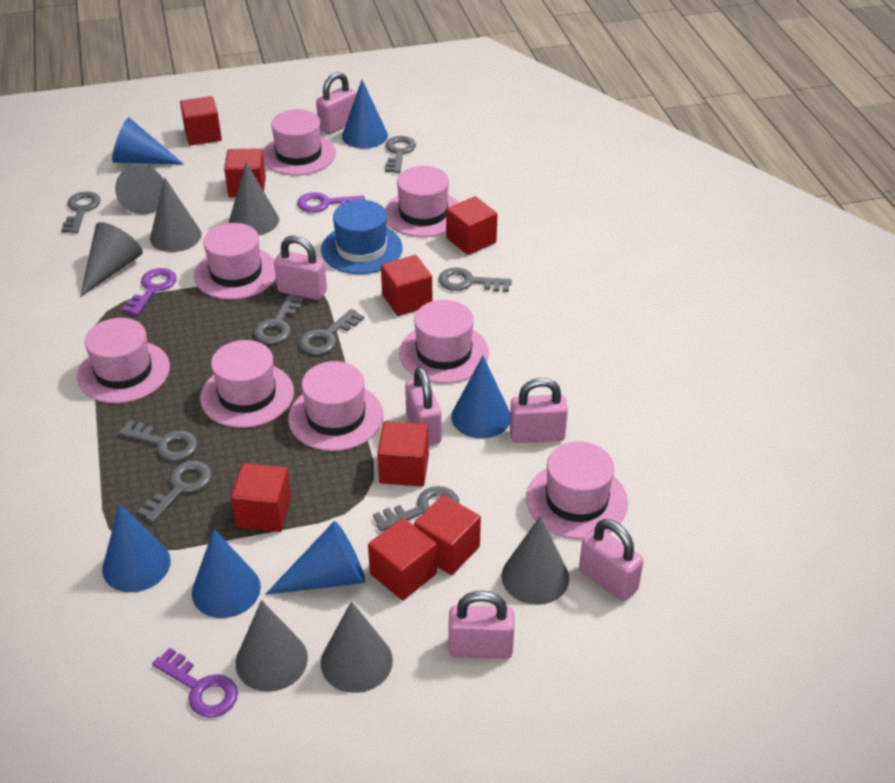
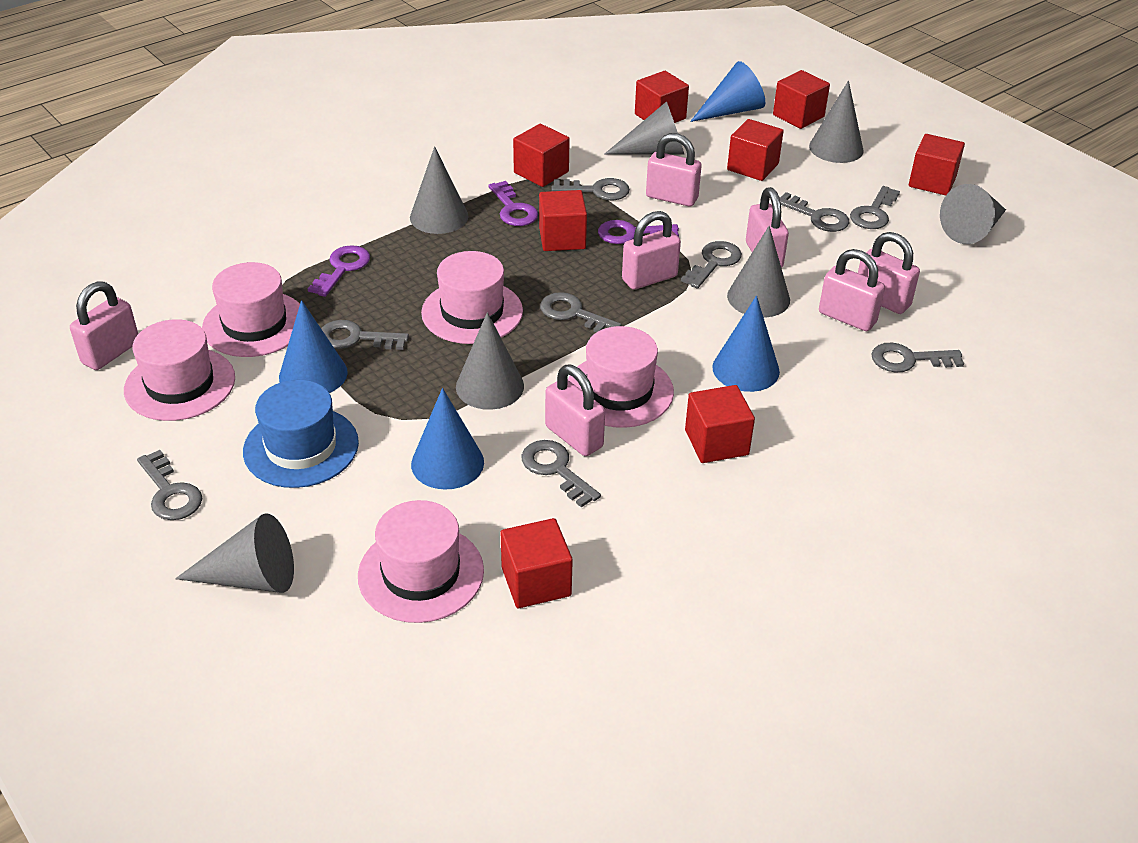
blue cone: [102,504,171,592] [112,117,184,165] [192,529,261,618] [265,521,365,595] [342,80,388,149] [451,356,510,438] = 6 -> [279,300,348,393] [411,388,484,490] [690,61,765,122] [712,296,780,392] = 4
grey key: [61,191,101,233] [119,420,198,461] [137,461,212,523] [254,294,305,344] [299,309,364,355] [373,486,459,531] [385,136,416,173] [439,267,512,292] = 8 -> [137,450,202,520] [321,320,409,350] [522,440,601,508] [540,292,622,332] [552,178,630,200] [681,241,742,288] [779,192,849,232] [850,186,900,229] [871,343,964,373] = 9
pink hat: [77,318,170,404] [194,223,276,300] [200,340,294,428] [263,109,336,176] [288,361,383,451] [385,166,459,237] [399,300,489,384] [526,441,628,539] = 8 -> [124,319,235,421] [202,262,300,357] [358,500,484,623] [421,251,523,344] [568,326,674,428] = 5
pink padlock: [274,236,327,300] [316,72,356,134] [405,367,442,445] [449,591,515,659] [510,378,568,443] [579,519,643,601] = 6 -> [70,281,138,370] [545,365,605,456] [622,211,681,290] [646,133,702,207] [746,187,789,268] [819,249,885,331] [858,232,920,314] = 7

